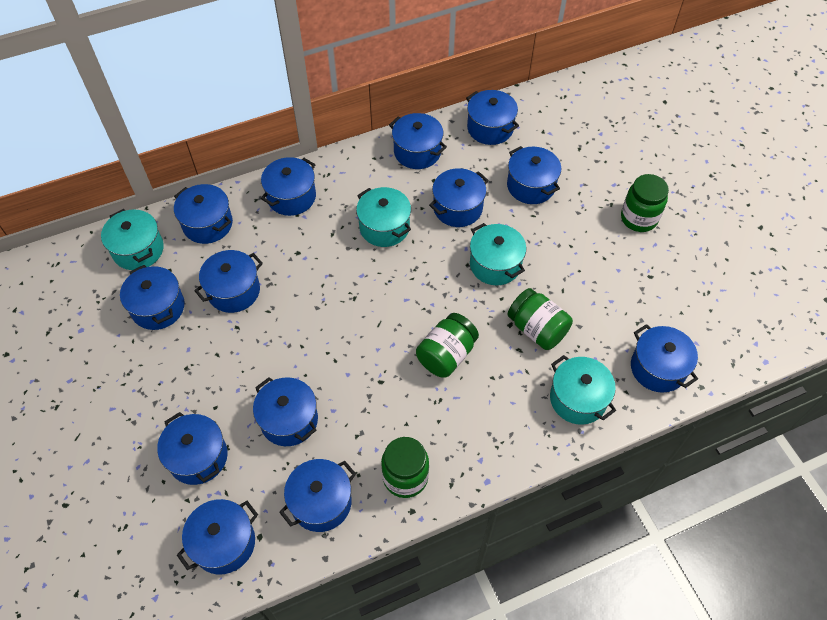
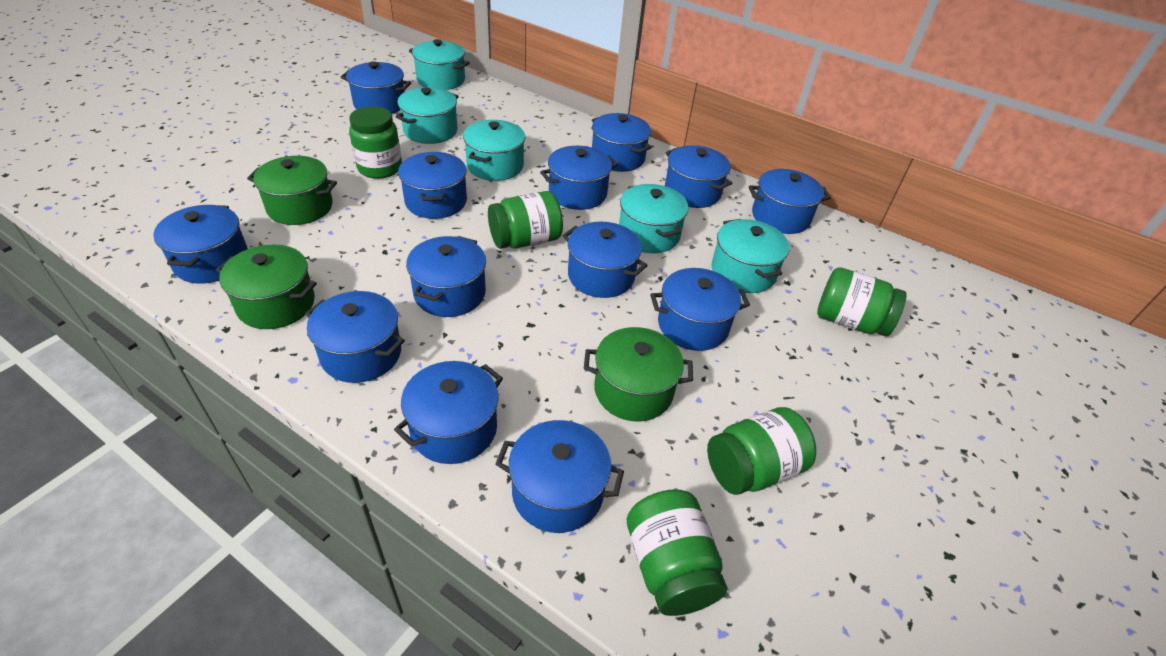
green jar: [381,437,429,498] [416,313,479,377] [507,288,573,350] [621,174,669,232] = 4 -> [349,106,402,179] [488,191,563,249] [627,489,727,616] [707,407,816,495] [817,267,907,336] = 5
green pot: none = 0 -> [216,244,317,329] [247,156,337,225] [584,327,693,422] = 3
turquoise pot: [101,209,164,270] [356,187,411,247] [470,223,526,285] [550,355,616,425] = 4 -> [396,87,459,144] [409,39,470,90] [463,120,525,181] [619,184,688,253] [711,219,789,293] = 5

